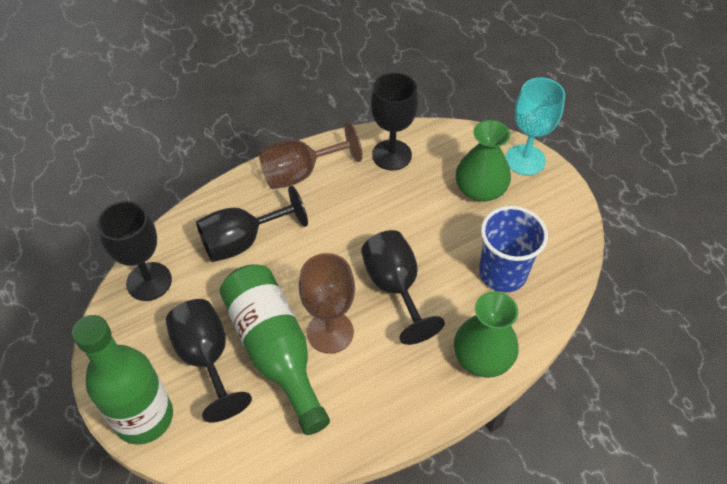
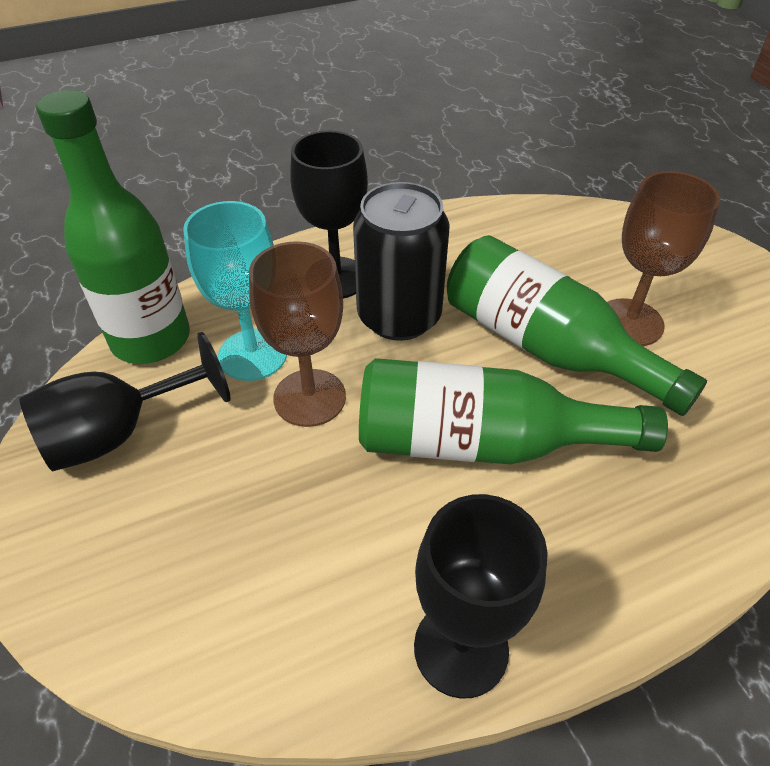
black can: none = 0 -> [353,182,449,341] = 1
black goblet: [97,201,172,301] [166,299,252,422] [196,186,308,262] [361,230,445,345] [371,73,418,170] = 5 -> [19,332,231,471] [290,131,368,298] [414,494,548,699] = 3
blue cup: [479,206,548,292] = 1 -> none = 0
green bottle: [72,315,173,445] [220,264,330,435] = 2 -> [36,90,190,364] [359,358,668,464] [447,235,707,416] = 3
green vase: [454,291,519,378] [456,120,511,201] = 2 -> none = 0

